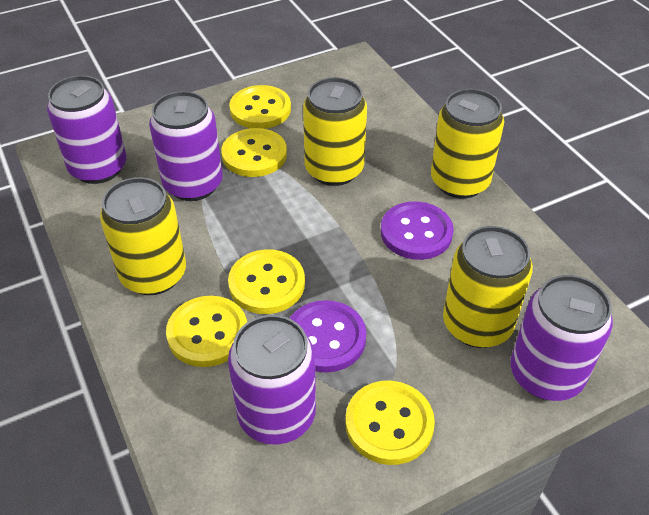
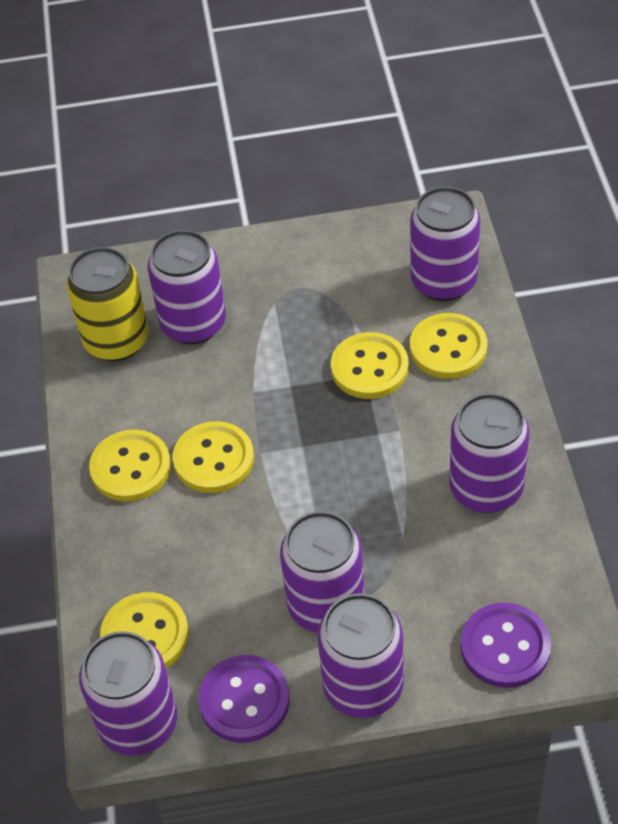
purple can: [47,75,127,184] [149,91,223,201] [228,315,316,444] [510,275,613,401] = 4 -> [79,631,177,756] [148,230,226,344] [280,511,364,633] [317,593,404,718] [410,186,481,301] [449,393,529,513] = 6
yellow can: [100,177,186,295] [303,77,367,186] [431,89,504,199] [443,226,533,348] = 4 -> [66,247,148,361] = 1

